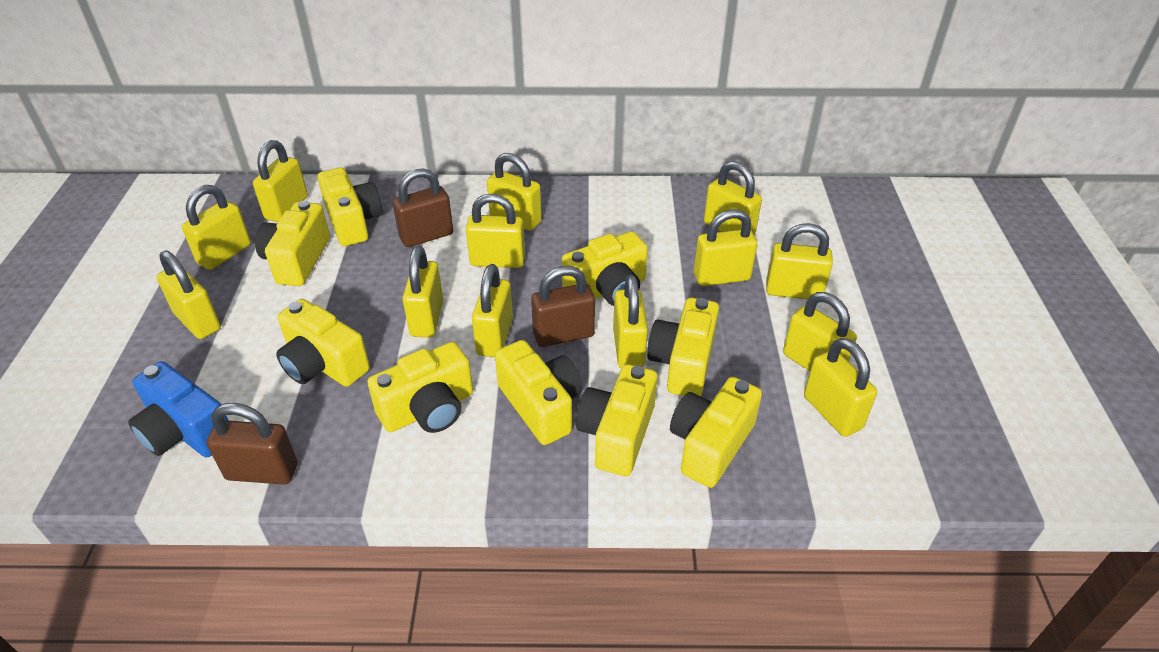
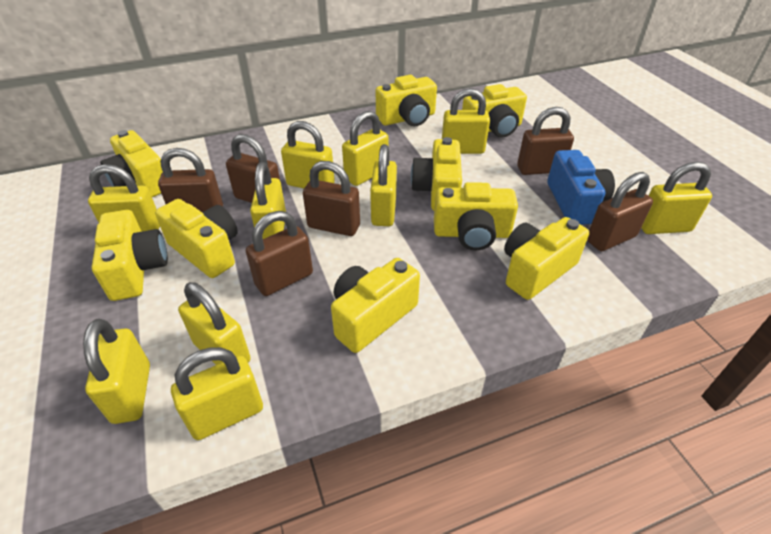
brown padlock: [207,403,298,485] [393,168,453,247] [531,266,595,347] = 3 -> [158,148,223,212] [226,134,280,203] [246,211,313,296] [303,161,360,236] [517,107,574,175] [587,172,653,251] = 6
yellow padlock: [157,251,221,339] [182,185,251,270] [253,140,308,222] [402,246,443,337] [466,194,525,268] [472,264,513,357] [487,153,542,231] [613,275,648,368] [694,209,758,286] [704,161,762,234] [766,223,833,299] [783,292,857,371] [804,338,877,437] = 13 -> [83,319,150,424] [88,164,160,231] [171,347,263,440] [178,282,251,365] [250,162,286,239] [281,121,335,188] [342,111,389,186] [370,144,397,226] [442,88,490,154] [641,162,712,234] = 10

